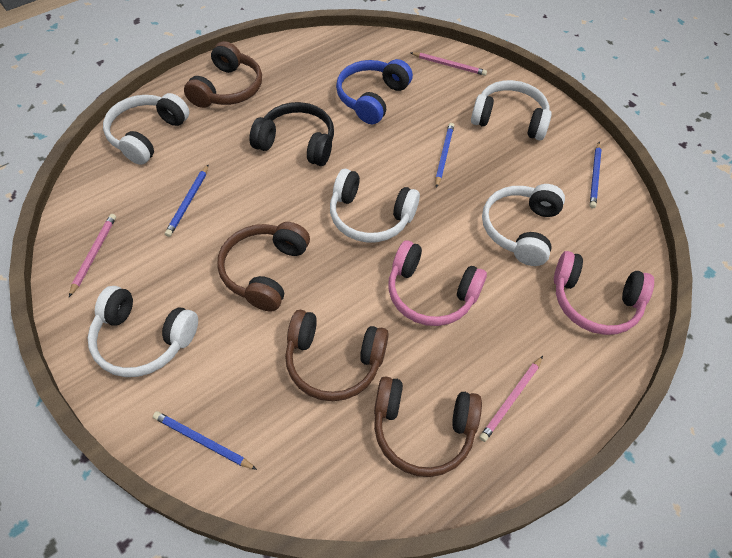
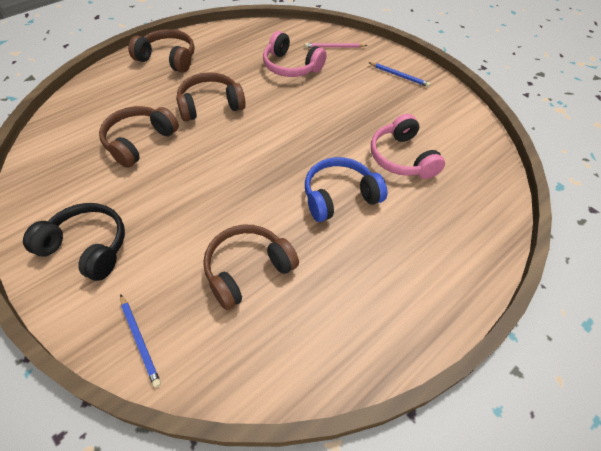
blue pencil: [153,411,257,470] [165,165,208,237] [435,123,454,188] [590,142,602,208] = 4 -> [120,294,161,388] [368,62,431,87] = 2
pink pencil: [69,214,116,297] [411,52,487,76] [479,356,543,442] = 3 -> [305,43,368,48] = 1
white headphones: [88,286,198,377] [103,93,190,165] [330,169,420,242] [471,80,552,140] [482,184,565,266] = 5 -> none = 0

